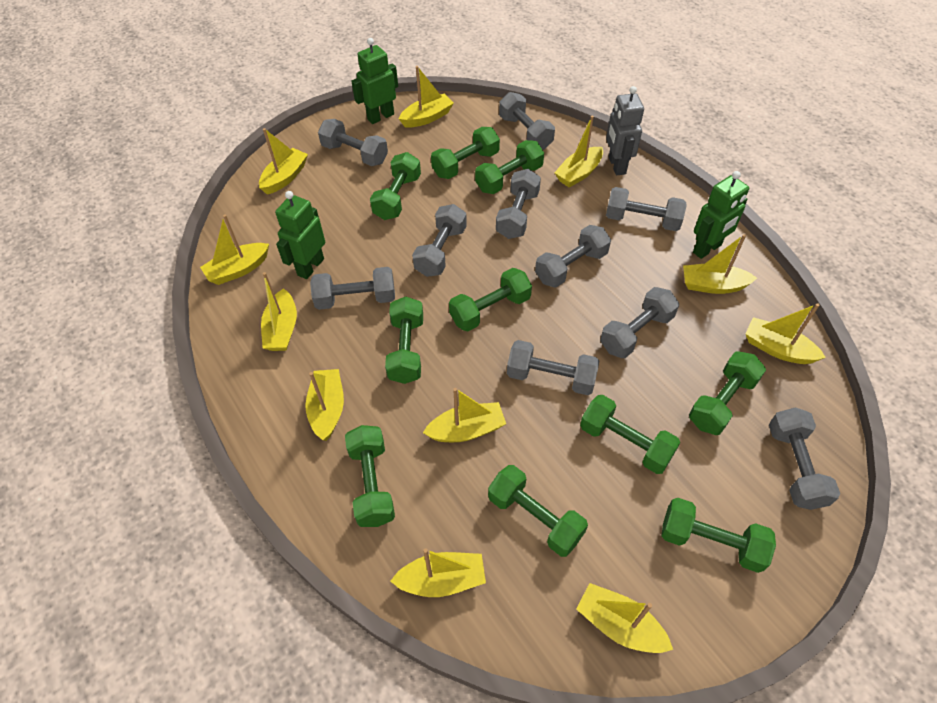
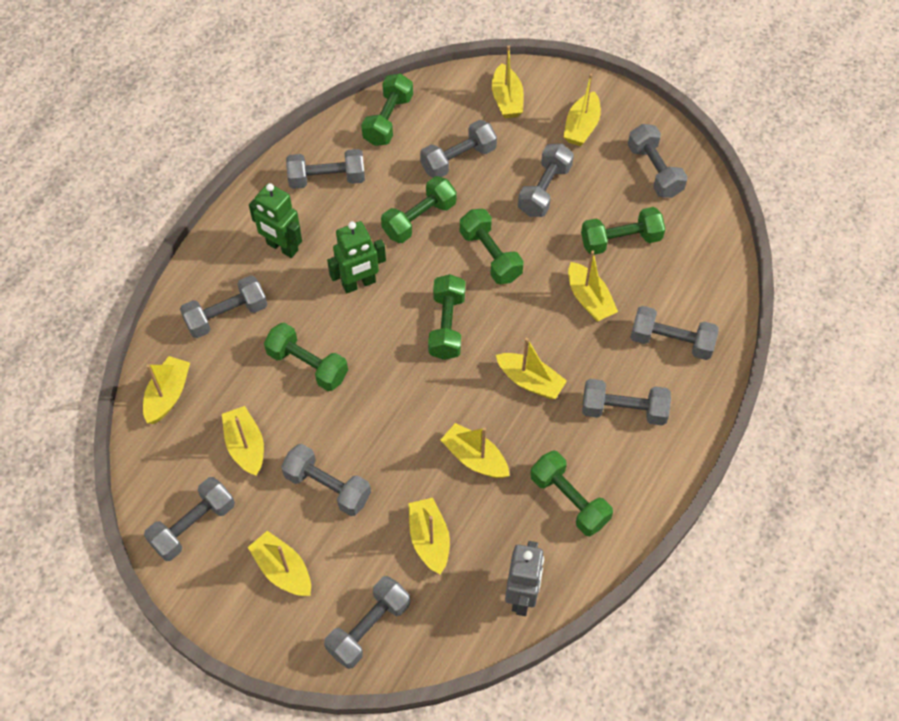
green dumbbell: [345,425,395,527] [370,152,421,220] [385,296,423,384] [431,127,500,179] [449,268,532,331] [475,140,544,194] [488,465,588,557] [580,395,680,474] [661,498,776,573] [689,351,766,435] = 10 -> [264,323,348,391] [361,73,413,146] [381,176,456,243] [428,274,465,360] [460,209,524,284] [531,451,613,536] [581,207,665,255] = 7
green robot: [275,191,325,279] [351,38,398,124] [693,171,749,259] = 3 -> [249,183,302,258] [327,221,386,293] = 2
yellow boat: [200,214,269,285] [259,128,308,195] [261,272,297,351] [305,369,344,441] [391,548,486,597] [399,66,454,128] [423,388,506,442] [554,116,603,188] [576,583,673,653] [683,234,757,294] [745,303,826,364] = 11 -> [143,356,190,424] [222,406,264,476] [248,531,311,596] [409,498,450,574] [440,423,509,478] [492,45,524,118] [496,338,567,399] [564,74,601,146] [568,250,618,322] = 9

